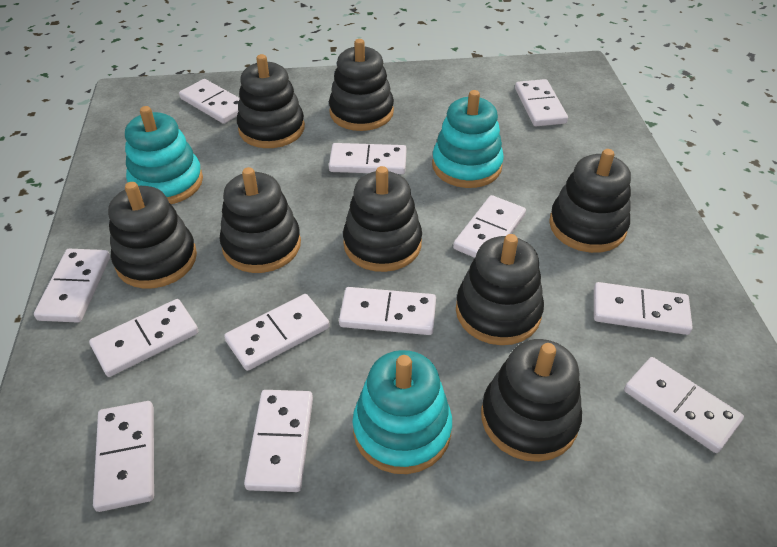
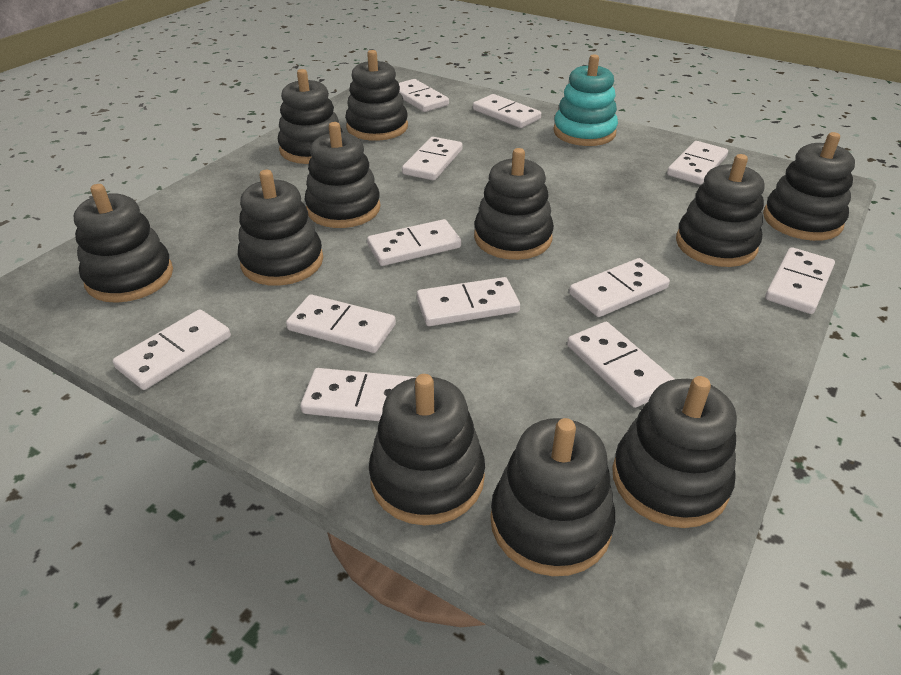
black stacking toy: [108,182,197,289] [220,167,301,273] [237,54,305,148] [329,39,394,131] [343,166,422,272] [456,234,544,345] [481,339,582,462] [549,149,631,253] = 8 -> [74,184,173,303] [238,170,323,286] [278,69,343,164] [304,122,381,228] [345,50,408,141] [369,374,485,525] [474,148,554,260] [490,418,615,576] [612,376,737,528] [676,154,764,267] [763,132,855,241] = 11
turquoise stacking toy: [125,106,203,204] [353,350,452,474] [432,90,504,188] = 3 -> [553,54,618,146] = 1

